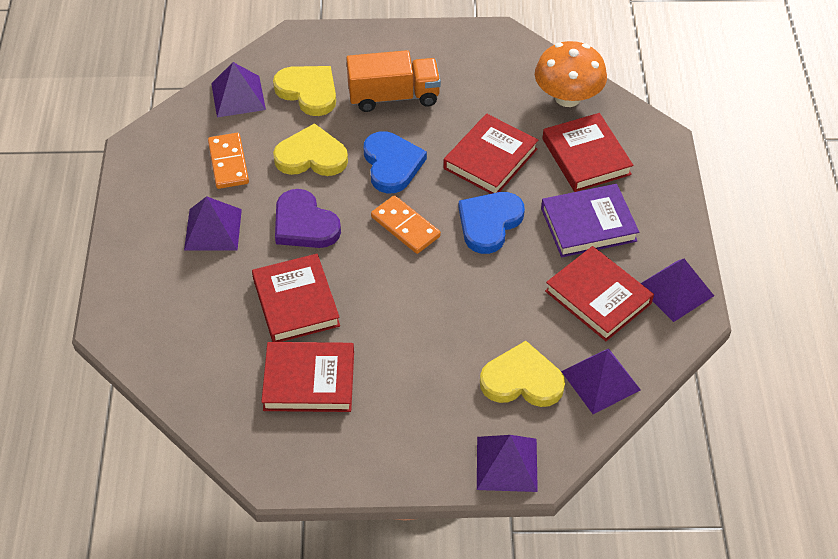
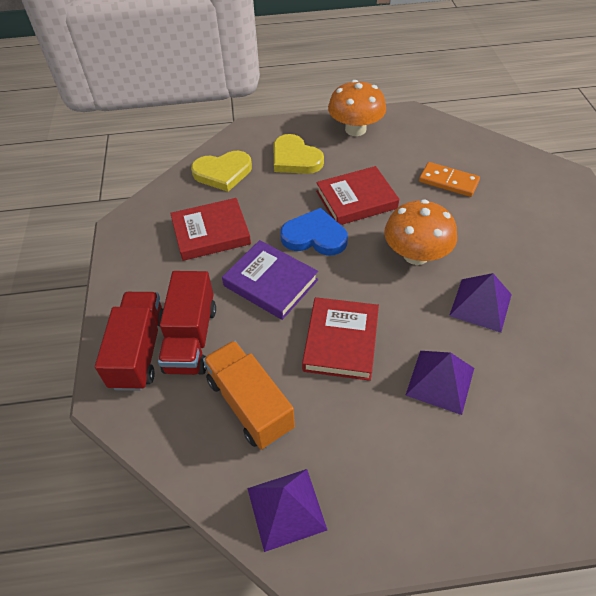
blue heart: [364,131,427,193] [458,192,525,254] = 2 -> [280,208,348,255] = 1
orange domino: [208,133,249,189] [371,195,441,254] = 2 -> [419,162,480,197] = 1
orange mushroom: [535,41,607,107] = 1 -> [328,80,386,136] [384,199,457,265] = 2
purple heart: [275,189,341,248] = 1 -> none = 0
purple pyramid: [184,196,242,250] [211,62,266,117] [477,435,538,492] [561,348,641,414] [641,259,714,322] = 5 -> [247,469,327,552] [405,351,474,415] [449,273,512,333] = 3
red book: [252,254,340,342] [261,342,354,412] [443,114,538,194] [542,113,633,192] [545,246,654,341] = 5 -> [170,198,251,261] [302,297,379,381] [316,166,399,225] = 3
red truck: none = 0 -> [95,292,163,391] [158,271,216,375] = 2
yellow heart: [273,66,336,116] [273,123,348,176] [480,341,565,407] = 3 -> [191,151,252,192] [274,134,324,174] = 2

